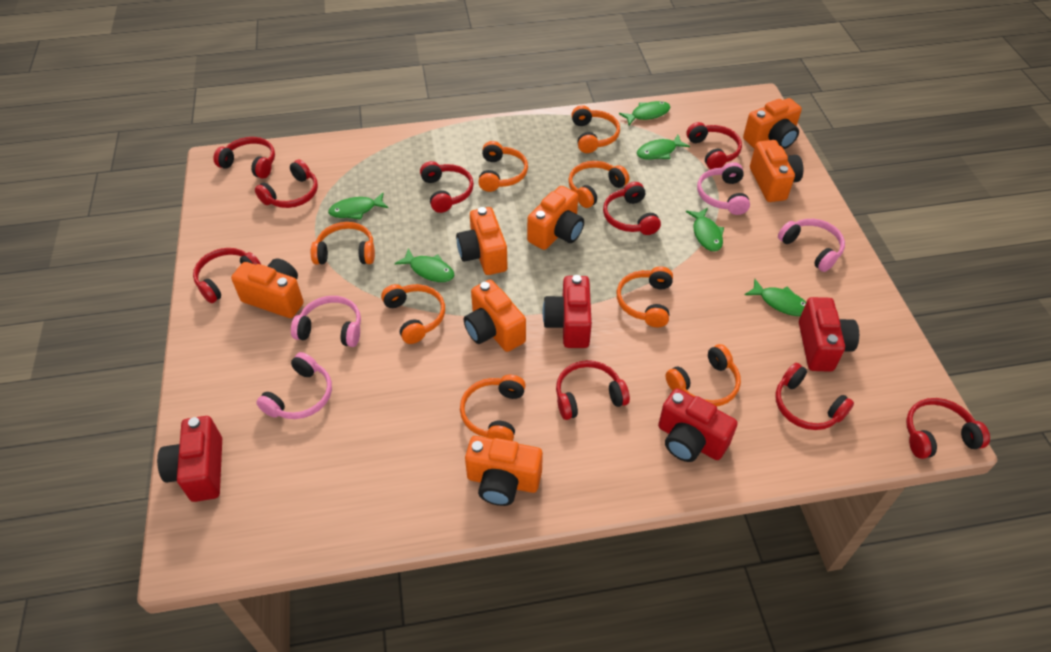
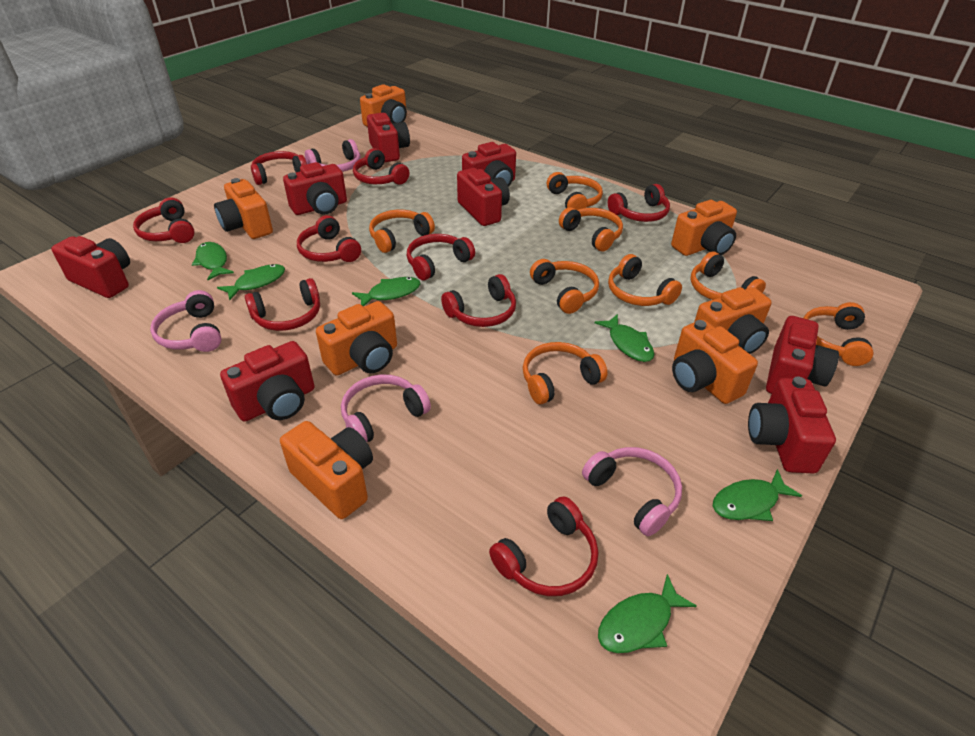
red camera: [157,416,222,502] [543,275,592,348] [658,388,738,462] [799,297,859,372] = 4 -> [51,236,130,298] [220,341,315,421] [283,162,347,215] [367,113,410,162] [457,168,510,226] [462,142,516,187] [748,376,836,473] [766,316,839,394] = 8

